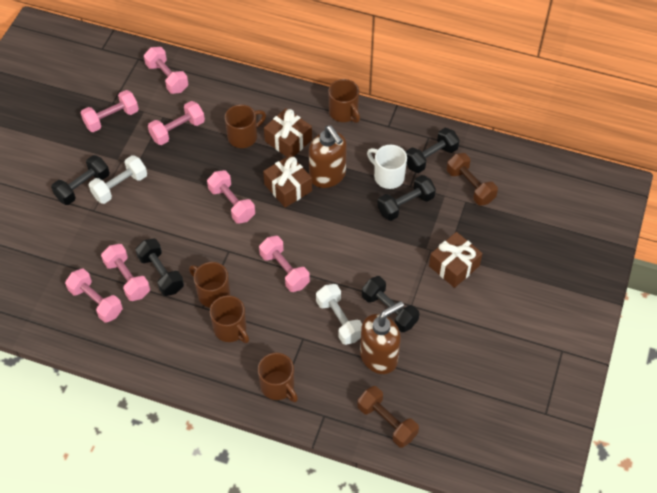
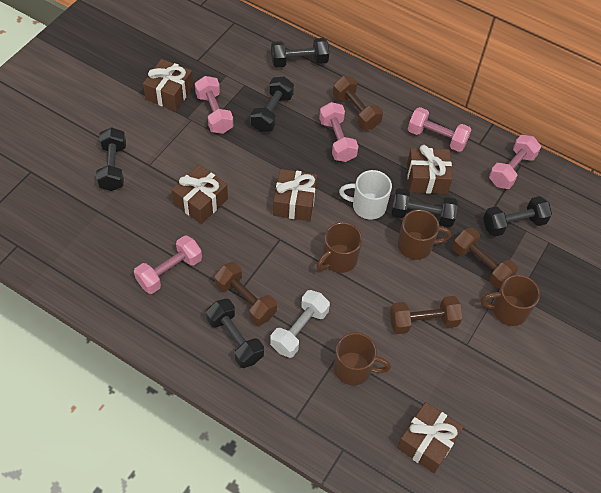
black dumbbell: [51,155,110,205] [136,239,184,296] [362,276,419,332] [377,175,436,221] [406,128,460,173] = 5 -> [96,127,126,191] [206,299,264,368] [250,77,294,132] [271,38,329,68] [391,188,458,227] [483,196,552,237] = 6
brown dumbbell: [357,386,419,448] [447,153,498,206] = 2 -> [215,262,277,325] [333,76,383,130] [390,296,463,334] [452,228,518,288] = 4
brown gift: [263,155,312,208] [264,108,312,157] [429,232,483,288] = 3 -> [143,59,193,111] [171,165,228,224] [273,169,317,221] [397,402,463,473] [407,145,453,194] = 5
brown mug: [189,262,230,308] [210,295,249,343] [225,105,266,148] [258,353,298,402] [328,79,360,123] = 5 -> [316,222,362,273] [334,332,391,385] [398,209,451,260] [481,275,540,326] = 4
brown soap dispenser: [309,125,347,188] [360,301,404,374] = 2 -> none = 0
pink dumbbell: [65,268,123,323] [81,90,139,132] [101,244,150,301] [144,47,188,94] [148,101,205,145] [207,170,255,224] [259,236,310,292] = 7 -> [134,235,202,294] [195,76,233,134] [319,102,359,162] [408,107,471,152] [489,135,541,189] = 5
white dumbbell: [89,155,147,204] [316,284,362,345] = 2 -> [270,290,330,358] = 1

